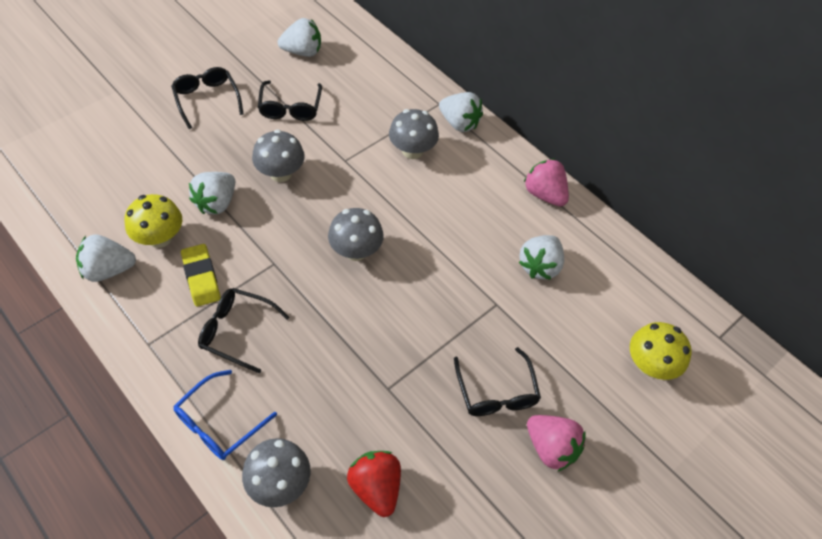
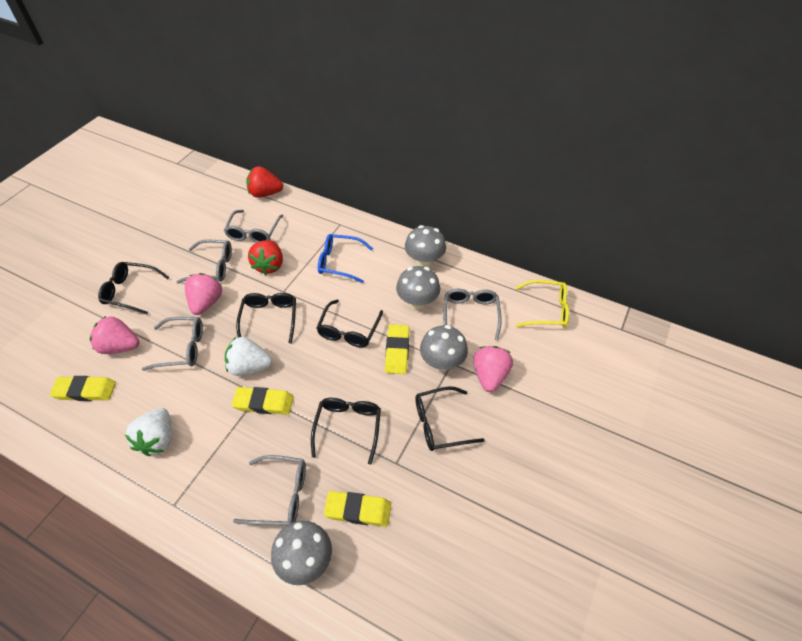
black glasses: [171,67,243,129] [198,288,290,373] [258,80,322,121] [454,347,541,416] = 4 -> [98,262,170,314] [236,293,296,343] [311,398,381,465] [317,300,383,347] [415,386,485,451] = 5
grey glasses: none = 0 -> [142,317,203,371] [176,239,232,284] [224,210,283,243] [233,455,306,526] [443,289,502,341] = 5
pink strawberry: [524,159,569,207] [527,415,586,472] = 2 -> [90,316,140,354] [185,273,222,315] [473,346,513,392] = 3
red strawberry: [347,451,401,517] = 1 -> [246,166,283,198] [248,240,283,275] = 2
white strawberry: [76,234,136,282] [189,172,235,214] [278,18,321,57] [439,92,483,132] [518,235,564,280] = 5 -> [125,408,172,456] [225,337,272,376] = 2
yellow eraser: [181,244,221,307] = 1 -> [50,376,116,401] [232,387,294,415] [324,491,391,527] [385,325,409,374] = 4
yellow glasses: none = 0 -> [515,280,569,328] = 1
yellow mushroom: [125,194,182,248] [630,322,692,380] = 2 -> none = 0

